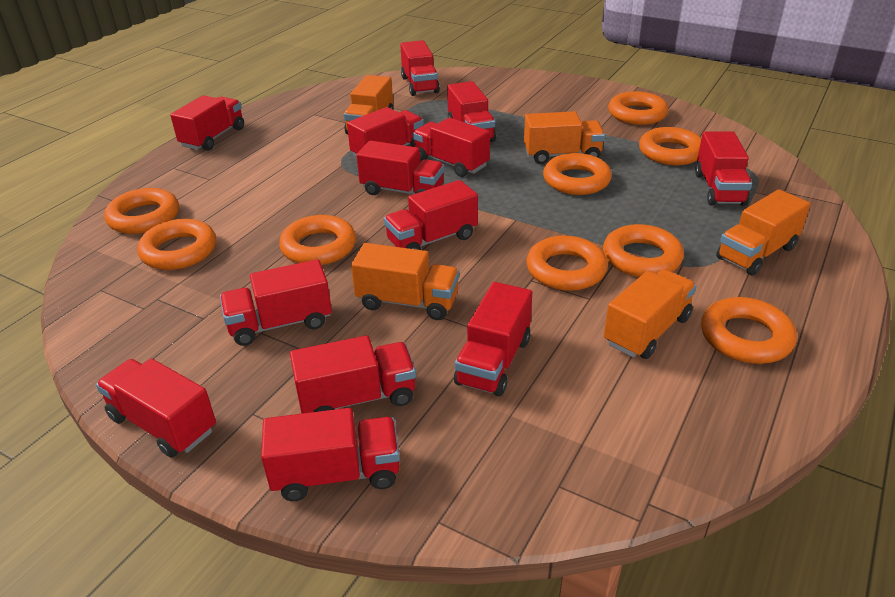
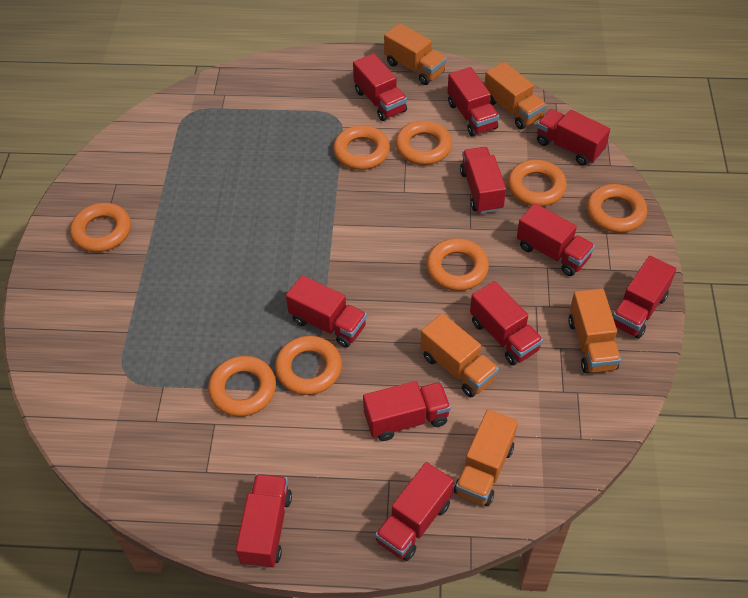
orange ring: [104,188,179,234] [137,219,216,270] [279,215,356,265] [526,235,608,291] [543,153,612,195] [603,224,684,277] [608,91,668,125] [639,127,701,165] [701,297,797,364] = 9 -> [70,203,131,252] [208,356,276,417] [275,336,342,395] [333,125,390,170] [395,121,452,165] [426,238,489,291] [508,160,567,206] [586,184,647,233] = 8
red truck: [96,359,216,458] [170,95,244,151] [220,259,332,346] [261,408,400,501] [290,335,416,413] [347,107,424,158] [357,141,444,195] [384,180,478,250] [400,40,440,96] [413,118,490,177] [447,81,496,142] [454,282,532,396] [695,131,752,206] = 13 -> [236,474,292,568] [286,275,367,348] [353,53,407,121] [363,381,451,441] [375,462,454,561] [447,67,499,137] [460,147,506,214] [470,281,543,365] [517,203,595,276] [537,109,610,166] [612,256,676,339] = 11

